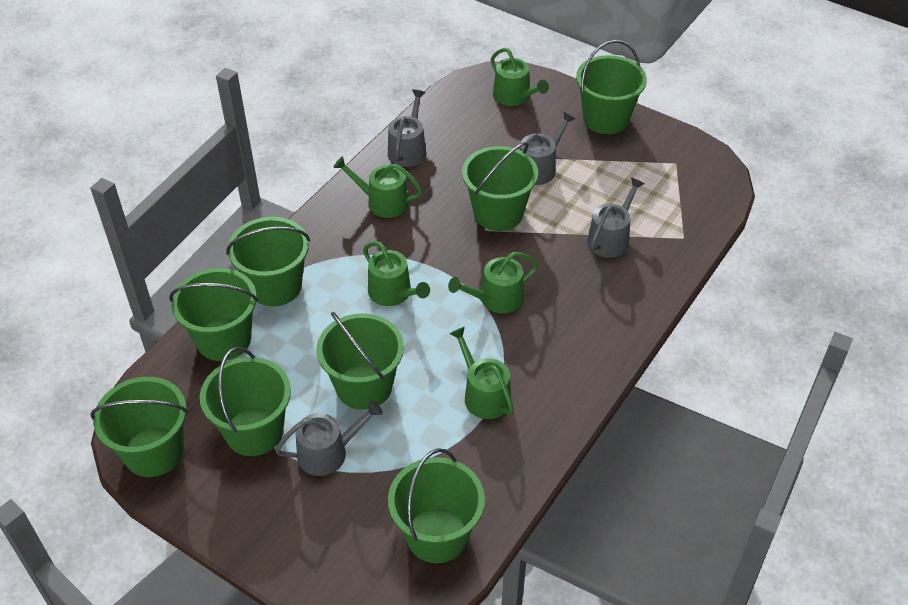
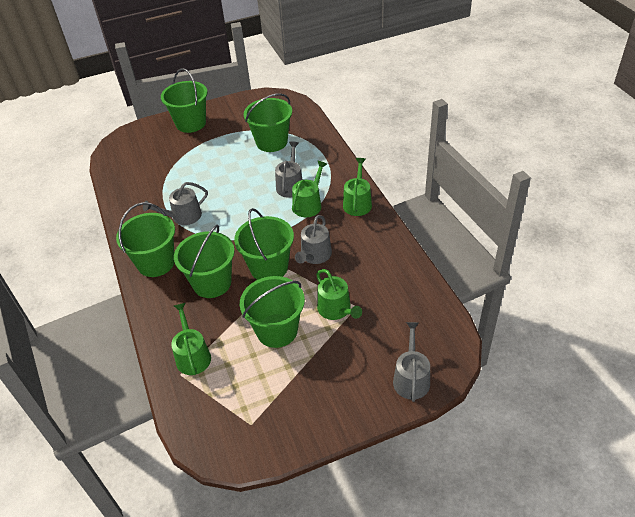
green bucket: [90,377,188,477] [169,268,258,361] [200,347,291,456] [226,217,310,307] [317,312,404,410] [388,448,485,563] [462,142,538,231] [576,40,647,134] = 8 -> [116,202,175,277] [161,68,208,133] [174,225,235,298] [234,208,294,280] [240,276,305,348] [244,93,292,152] = 6
green watering can: [333,156,423,218] [363,241,430,306] [448,252,538,314] [449,327,514,419] [491,48,549,106] = 5 -> [171,303,211,375] [292,161,327,217] [316,269,362,320] [343,158,372,216] = 4

